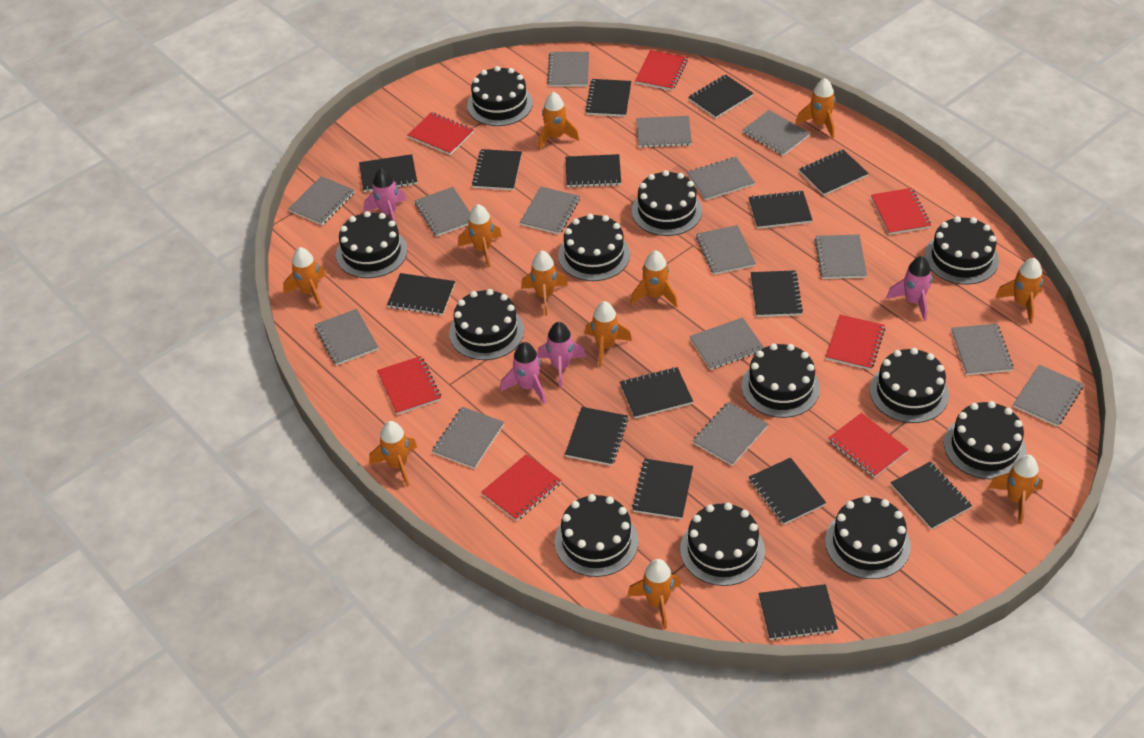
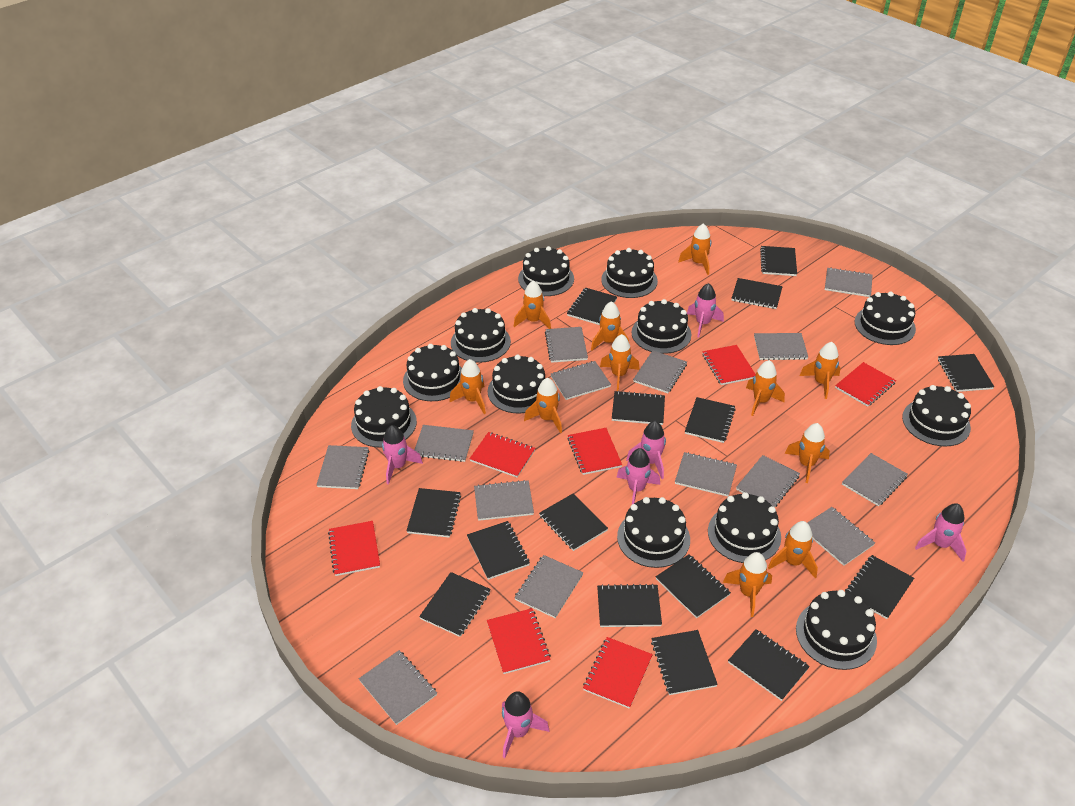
grey notebook: [288,176,355,225] [315,309,378,366] [414,187,470,237] [432,407,504,469] [520,186,580,235] [547,52,589,87] [636,116,692,148] [687,157,755,200] [690,317,764,370] [693,402,768,466] [696,225,756,275] [743,110,810,156] [814,234,867,279] [951,324,1013,375] [1013,365,1084,426] = 15 -> [316,445,369,489] [359,650,437,725] [414,425,474,462] [474,480,534,521] [514,555,584,618] [545,327,588,363] [551,361,611,400] [633,350,687,393] [675,452,737,496] [736,455,800,507] [754,333,808,360] [807,507,875,566] [825,267,873,297] [842,453,908,506] = 14
pink rocket: [364,168,406,224] [500,342,546,404] [537,322,586,388] [886,256,932,321] = 4 -> [382,425,423,484] [502,691,550,758] [616,448,660,504] [626,421,666,479] [687,283,724,337] [915,503,966,562] = 6

